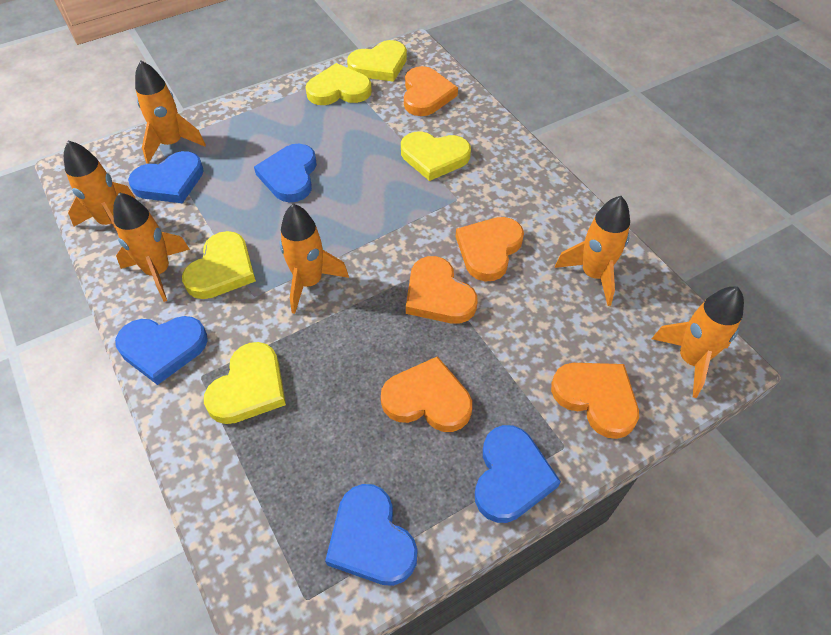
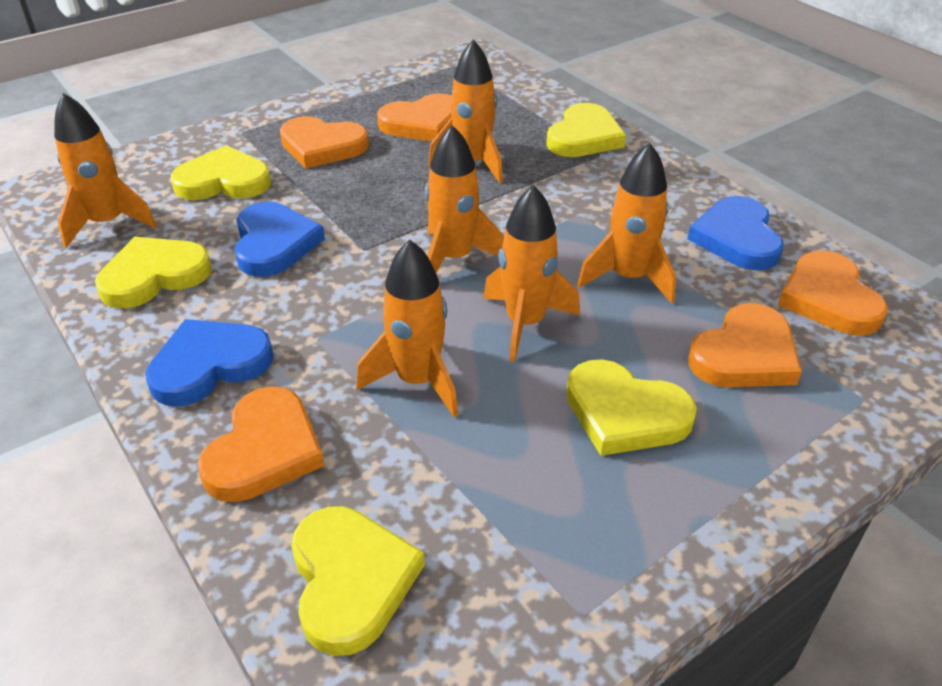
blue heart: [115,316,208,385] [128,151,204,203] [254,144,317,202] [325,484,417,586] [475,425,561,523] = 5 -> [145,319,273,406] [234,202,325,277] [687,196,784,270] = 3

